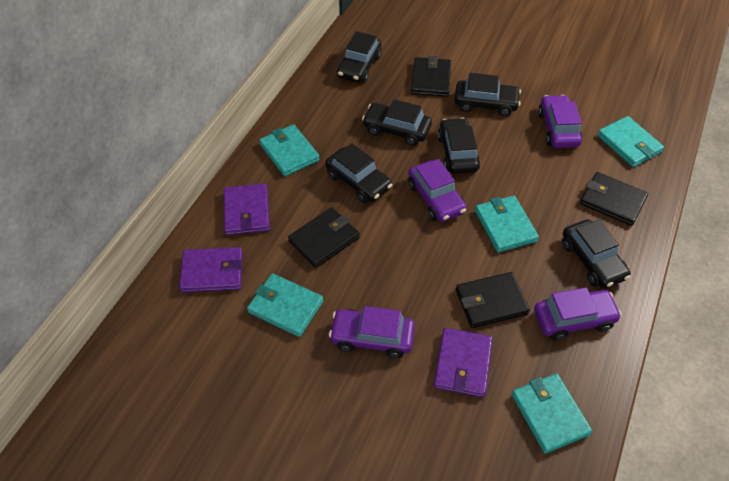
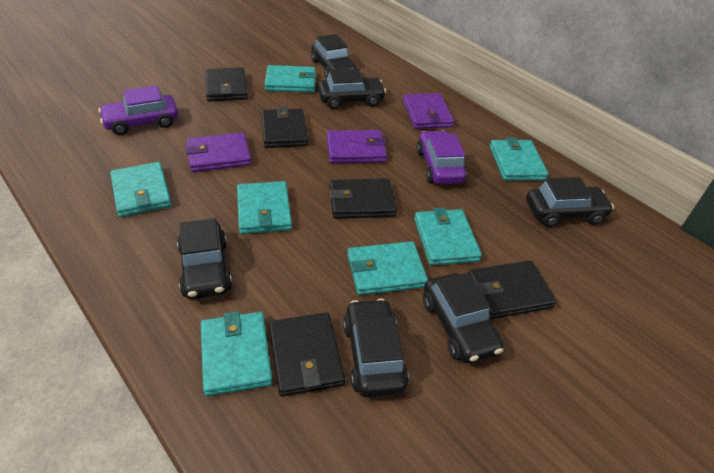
black wallet: [288,207,360,268] [411,56,451,97] [456,272,530,328] [580,172,648,226] = 4 -> [205,67,248,101] [261,107,308,148] [269,312,345,397] [329,178,397,219] [469,260,557,319] = 5
purple car: [329,306,415,359] [408,159,466,222] [534,287,622,341] [538,95,582,148] = 4 -> [99,85,178,135] [416,131,467,184] = 2
turquoise wallet: [247,273,324,337] [259,124,320,176] [475,195,539,253] [512,373,592,454] [597,116,664,167] = 5 -> [110,162,172,217] [201,311,273,396] [237,181,292,234] [264,65,317,93] [347,241,428,295] [414,207,482,266] [490,138,549,181] = 7

